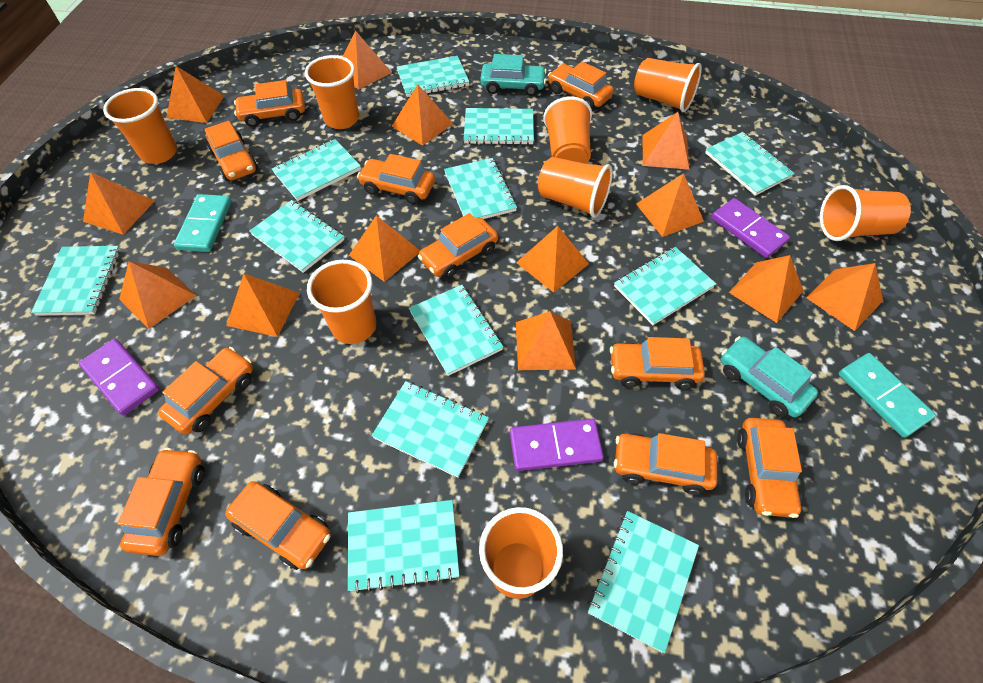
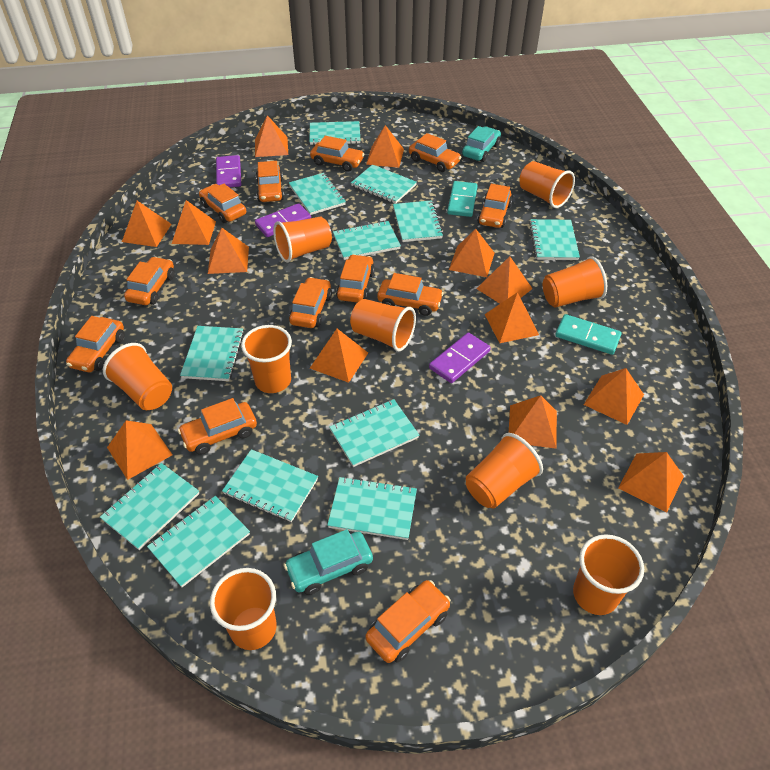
orange car: [118,448,205,556] [158,347,253,434] [205,121,258,181] [225,481,331,570] [234,80,305,127] [357,154,435,204] [418,213,498,279] [548,62,614,109] [610,337,705,389] [614,433,717,495] [737,418,802,518] = 11 -> [66,316,125,372] [124,257,175,305] [178,398,257,455] [199,184,246,223] [256,161,284,202] [289,277,332,328] [310,136,364,172] [336,254,375,303] [366,580,451,663] [377,273,444,316] [409,133,461,172] [477,184,512,228] = 12
orange cup: [103,88,177,164] [305,55,359,129] [307,260,376,344] [479,507,563,599] [538,157,613,218] [543,96,592,164] [634,58,702,112] [820,185,911,241] = 8 -> [103,343,172,410] [210,568,277,650] [241,325,292,393] [273,216,332,263] [350,299,416,352] [466,433,543,509] [519,161,575,208] [543,256,607,308] [573,534,644,615] = 9

